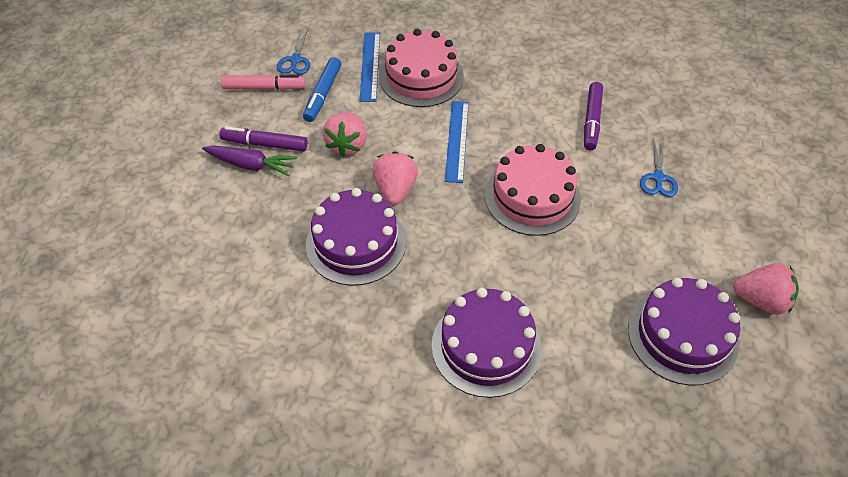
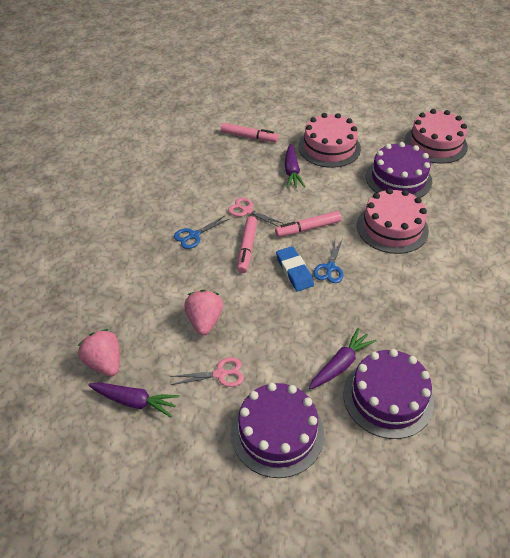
blue eraser: none = 0 -> [276,246,314,292] = 1
blue marker: [303,57,341,122] = 1 -> none = 0
blue ruler: [360,32,380,102] [445,101,469,183] = 2 -> none = 0
pink cake: [379,29,464,107] [485,144,581,236] = 2 -> [298,113,361,168] [357,188,429,254] [404,109,468,164] = 3
pink marker: [221,74,306,90] = 1 -> [221,123,279,142] [237,216,257,273] [275,211,341,237] = 3
pink scissors: none = 0 -> [170,357,244,387] [228,198,282,227] = 2
pink strawberry: [323,112,367,157] [372,151,418,205] [733,263,799,314] = 3 -> [78,329,120,377] [184,290,223,336] = 2
purple carrot: [202,145,297,177] = 1 -> [88,382,179,417] [284,144,305,188] [309,328,377,389] = 3
purple marker: [219,126,308,151] [584,82,603,150] = 2 -> none = 0

